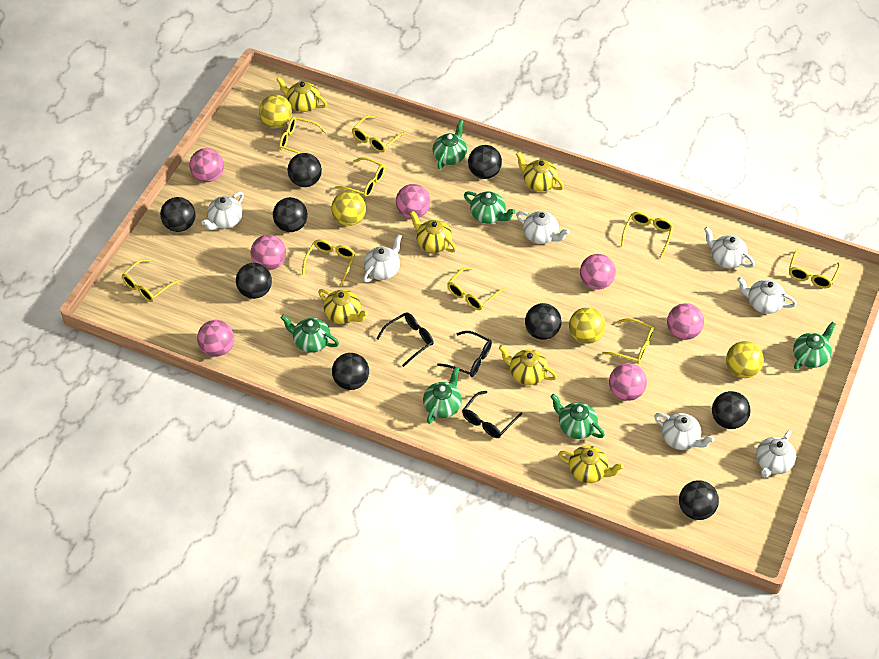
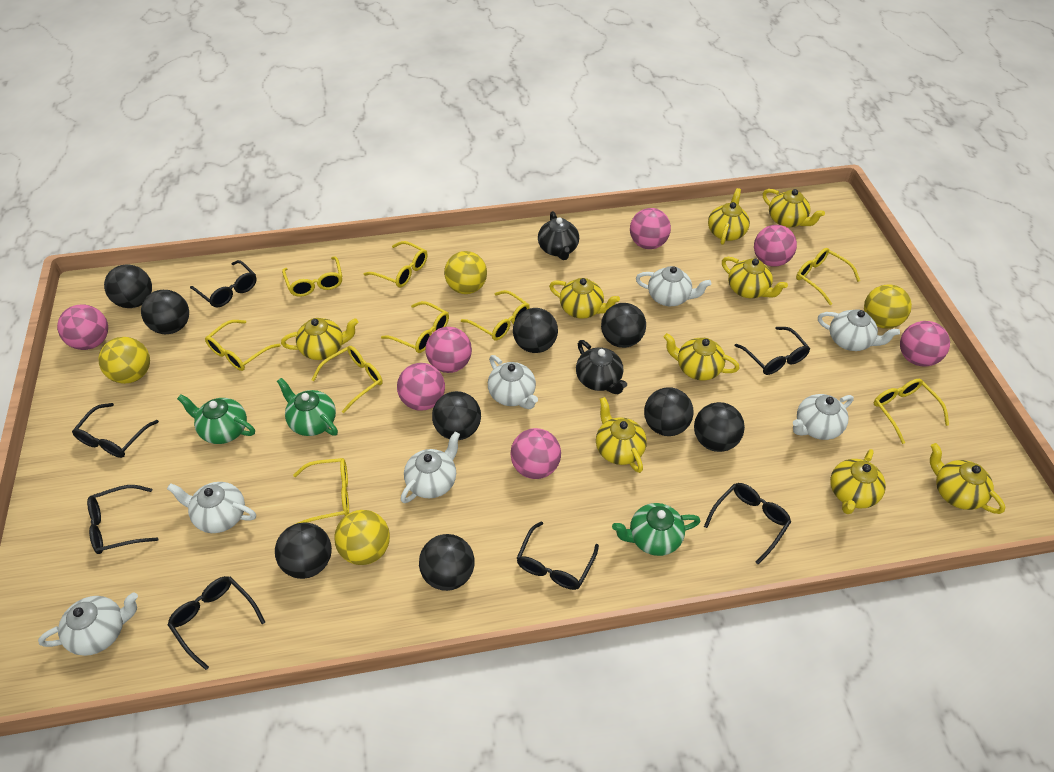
black glasses: [376,312,434,367] [437,331,492,377] [462,391,522,438] = 3 -> [72,403,159,458] [87,485,158,554] [168,576,265,670] [190,260,257,307] [516,522,599,590] [704,483,791,564] [735,327,810,375] = 7
black teapot: none = 0 -> [538,211,579,260] [576,340,627,394] = 2
green teapot: [281,315,339,353] [423,367,462,424] [433,120,467,169] [464,191,516,224] [550,394,605,439] [793,322,836,369] = 6 -> [177,394,255,444] [277,378,338,436] [612,503,700,556] = 3
yellow teapot: [277,77,327,112] [318,289,368,324] [410,211,457,253] [499,345,557,385] [516,152,564,192] [558,446,624,483] = 6 -> [281,318,358,360] [549,278,620,319] [596,397,647,473] [664,333,739,381] [708,188,750,245] [722,257,788,298] [763,189,825,228] [830,449,886,514] [930,443,1005,514] = 9

